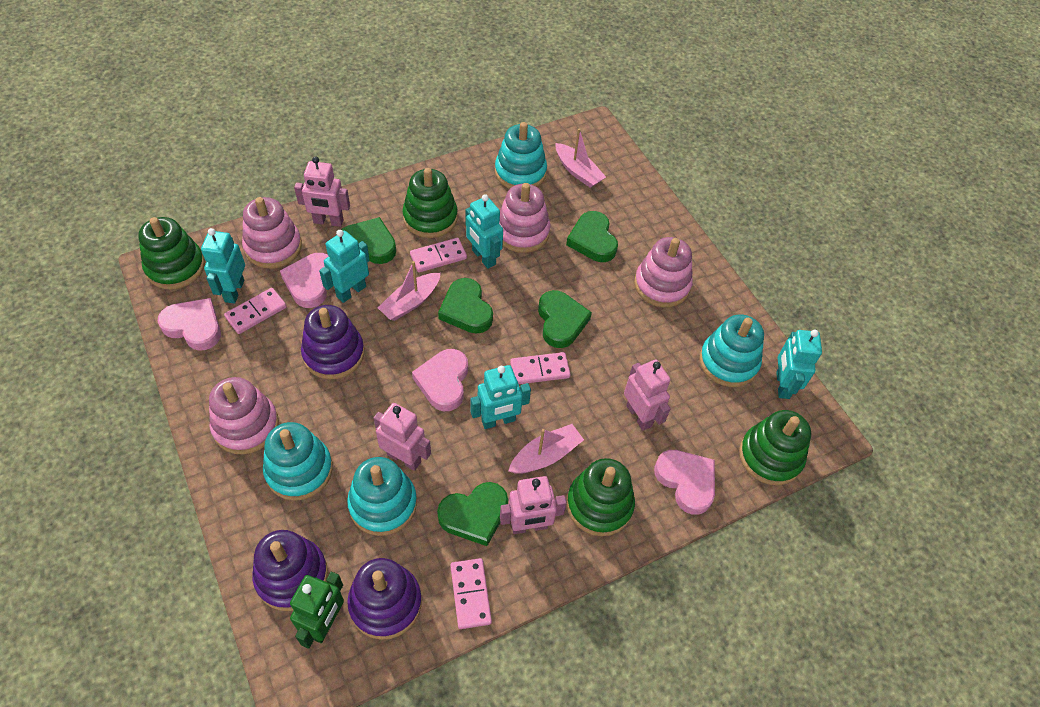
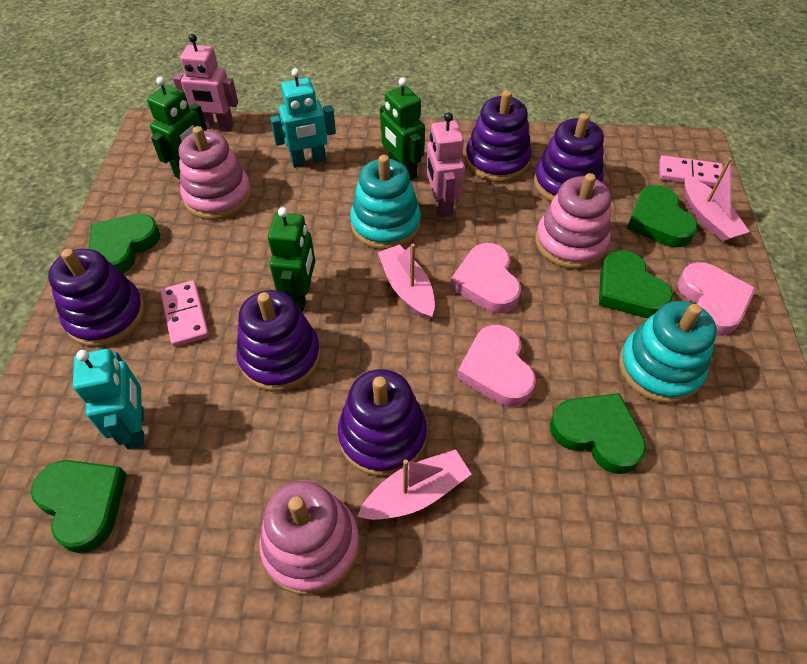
green robot: [290,572,344,649] = 1 -> [147,77,207,179] [268,207,315,312] [380,78,425,180] = 3
green stacking toy: [138,217,205,289] [402,168,458,238] [567,458,635,536] [739,410,811,486] = 4 -> none = 0
pink domino: [224,288,287,334] [410,238,467,273] [450,558,492,629] [510,352,571,384] = 4 -> [160,280,209,347] [659,155,723,187] = 2
pink heart: [158,298,221,351] [280,253,329,308] [412,349,468,411] [654,450,715,515] = 4 -> [450,243,521,313] [457,325,536,407] [678,262,756,336] = 3
pink robot: [294,156,350,227] [374,403,431,471] [500,476,567,534] [624,360,671,431] = 4 -> [173,34,238,131] [427,112,465,217] = 2
pink stacking toy: [209,377,279,454] [242,197,302,269] [499,183,550,253] [634,237,693,307] = 4 -> [179,126,252,220] [259,481,360,596] [535,173,611,269] = 3
purple stacking toy: [253,530,328,611] [301,305,364,379] [347,558,422,640] = 3 -> [48,249,145,347] [236,290,321,392] [338,369,427,476] [465,90,531,182] [534,113,604,202] = 5
turquoise robot: [201,228,245,304] [319,230,370,303] [465,194,503,269] [471,365,531,429] [776,330,822,399] = 5 -> [73,349,144,449] [270,68,336,168] = 2
turquoise stacking toy: [263,422,333,501] [347,457,417,536] [495,122,547,189] [699,314,764,387] = 4 -> [350,155,421,250] [619,301,717,403] = 2

